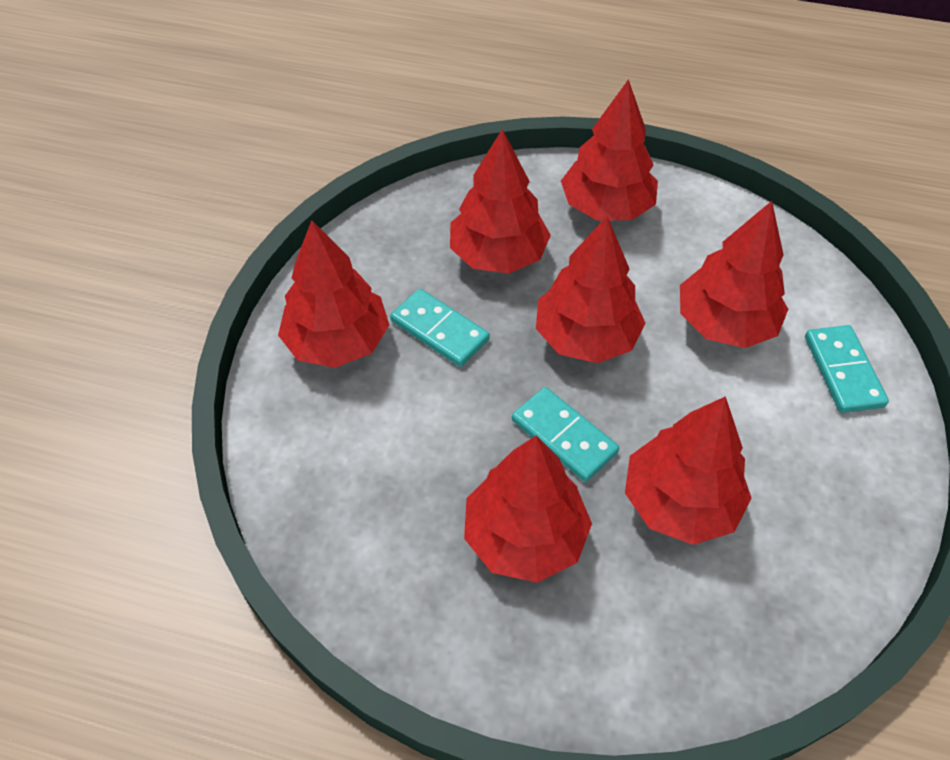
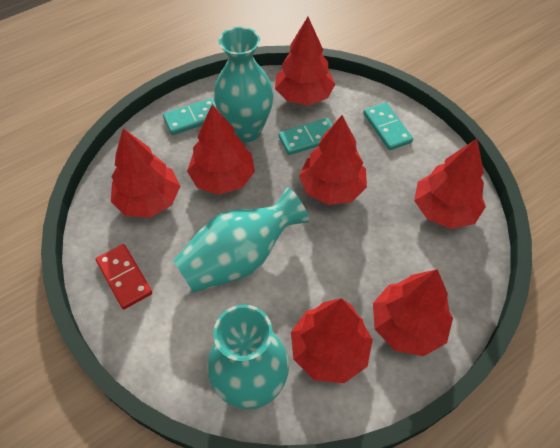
red domino: none = 0 -> [96,244,152,309] = 1
turquoise vase: none = 0 -> [173,188,309,293] [207,305,289,410] [214,27,274,142] = 3

